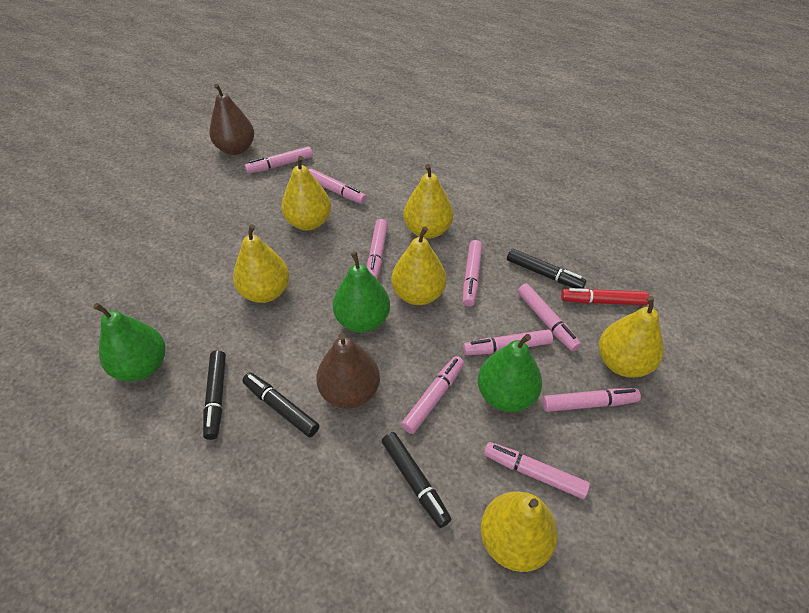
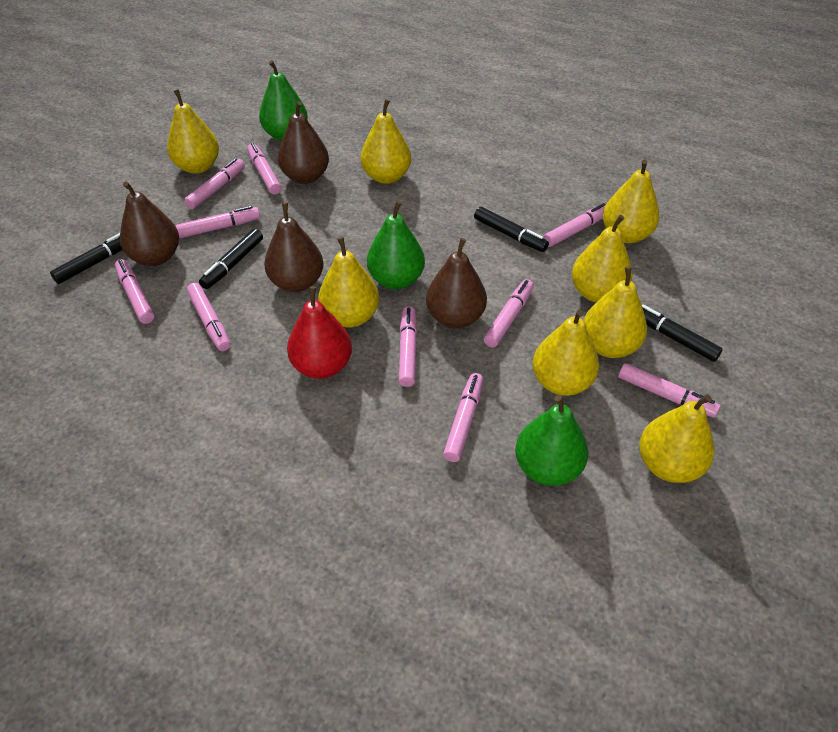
brown pear: [209,84,254,155] [316,333,380,409] = 2 -> [120,182,179,266] [264,202,324,292] [278,101,329,184] [426,238,487,328] = 4
pink marker: [245,146,313,174] [308,169,367,204] [367,219,388,279] [401,356,464,434] [463,240,482,306] [463,329,553,355] [484,442,590,499] [518,284,581,352] [542,388,641,412] = 9 -> [115,259,154,324] [175,206,260,238] [184,158,245,209] [187,283,230,351] [247,143,281,194] [399,306,417,387] [443,373,483,462] [484,279,534,348] [543,203,606,247] [618,363,720,418] = 10
red marker: [561,288,649,305] = 1 -> none = 0
red pear: none = 0 -> [287,286,352,379] = 1
yellow pear: [233,224,290,303] [281,156,331,230] [391,226,447,305] [403,164,453,239] [480,491,558,572] [599,296,663,378] = 6 -> [167,89,219,174] [318,237,379,328] [361,99,411,184] [532,309,599,396] [572,215,632,302] [583,266,647,358] [603,159,659,243] [639,394,714,483] = 8

